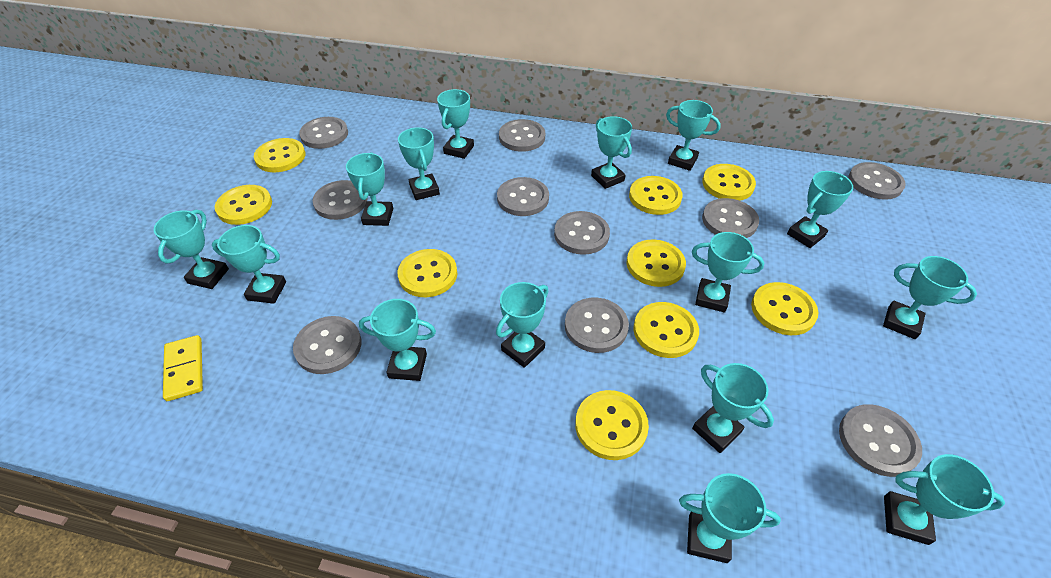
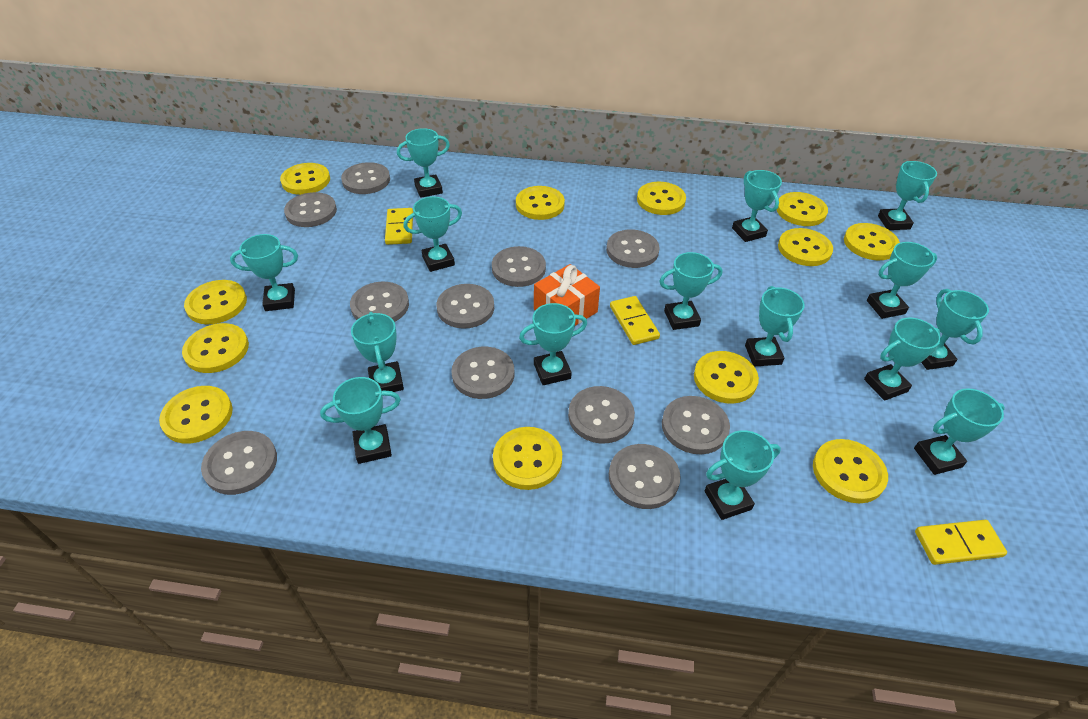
grey button: [293,316,361,374] [299,117,348,149] [313,180,367,220] [497,177,549,216] [499,119,545,152] [554,211,610,255] [565,298,629,353] [702,198,759,238] [839,404,922,477] [848,162,906,200] = 10 -> [201,431,277,495] [284,192,337,227] [341,162,390,194] [350,282,409,322] [437,284,494,329] [451,347,514,399] [492,246,546,287] [568,386,635,444] [606,230,660,268] [609,444,681,509] [662,396,730,454] = 11
orange gift: none = 0 -> [534,264,600,326] = 1
yellow button: [215,185,272,225] [254,138,306,172] [398,249,457,297] [575,390,649,460] [627,239,686,287] [629,176,683,215] [633,302,699,358] [702,164,756,201] [751,282,818,335] = 9 -> [159,386,233,444] [182,323,249,373] [184,280,247,324] [280,163,330,195] [493,427,562,490] [516,186,565,220] [637,182,686,215] [694,351,759,404] [777,192,828,226] [778,228,833,266] [813,439,888,503] [844,223,900,260] = 12
yellow domino: [163,335,203,401] = 1 -> [385,208,413,245] [610,296,660,345] [915,520,1007,565] = 3

